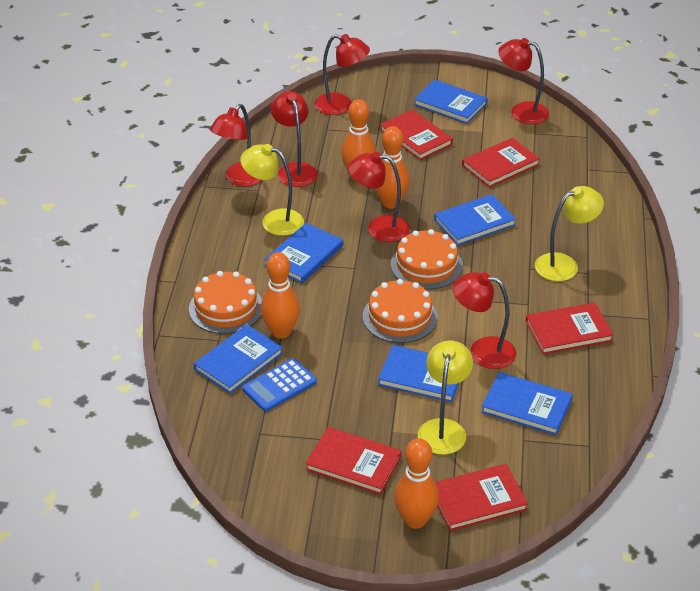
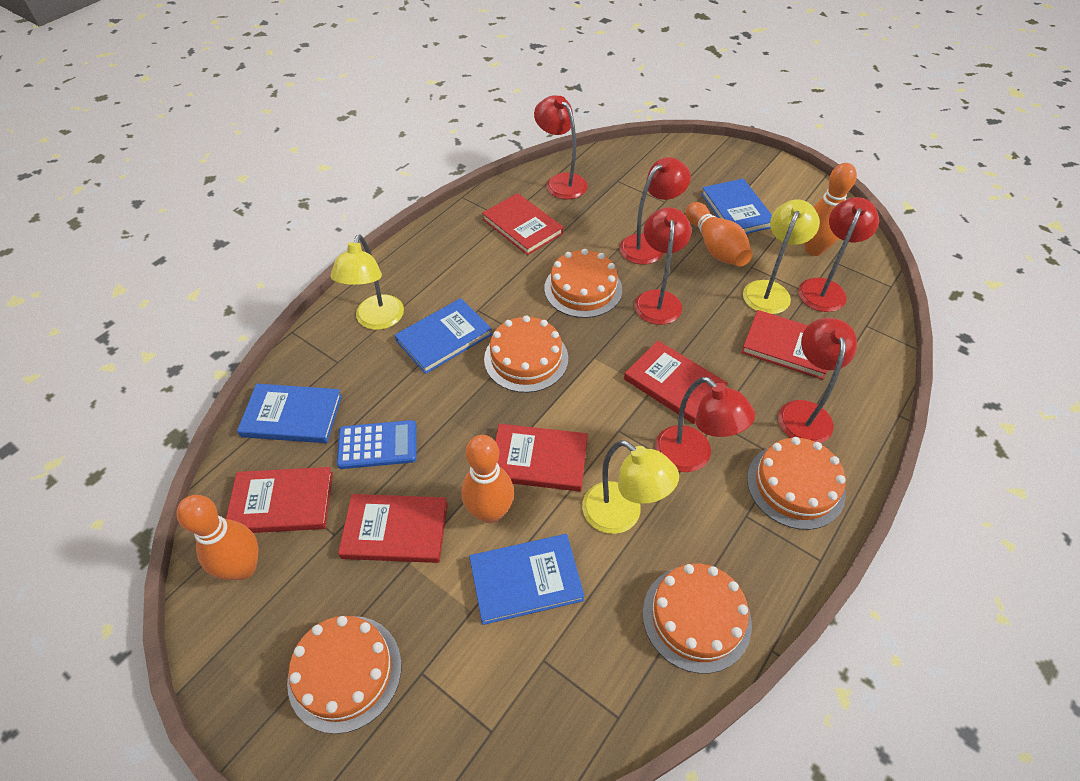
blue book: [194,324,283,394] [264,223,343,283] [378,345,459,403] [414,79,488,124] [434,194,516,246] [481,372,573,435] = 6 -> [237,384,342,443] [395,298,492,374] [469,534,585,625] [701,179,772,234] = 4
orange cake: [189,271,262,334] [363,279,438,343] [391,229,463,289] = 3 -> [287,616,401,734] [484,316,568,393] [544,249,622,318] [643,564,752,674] [747,437,846,530] = 5
red book: [306,427,402,495] [380,110,453,160] [436,464,528,531] [462,138,540,188] [526,303,614,355] = 5 -> [226,467,333,533] [338,494,448,563] [482,193,564,255] [495,424,588,492] [624,340,728,424] [741,310,827,380] = 6

